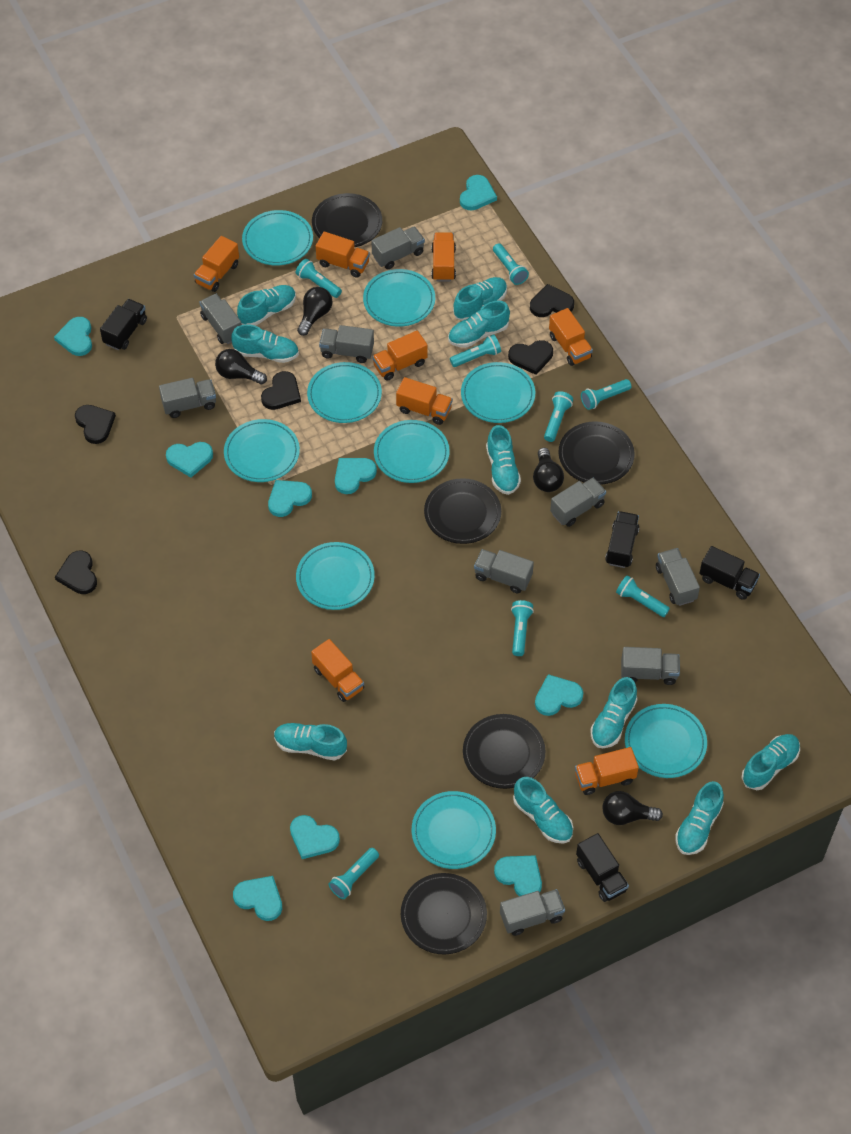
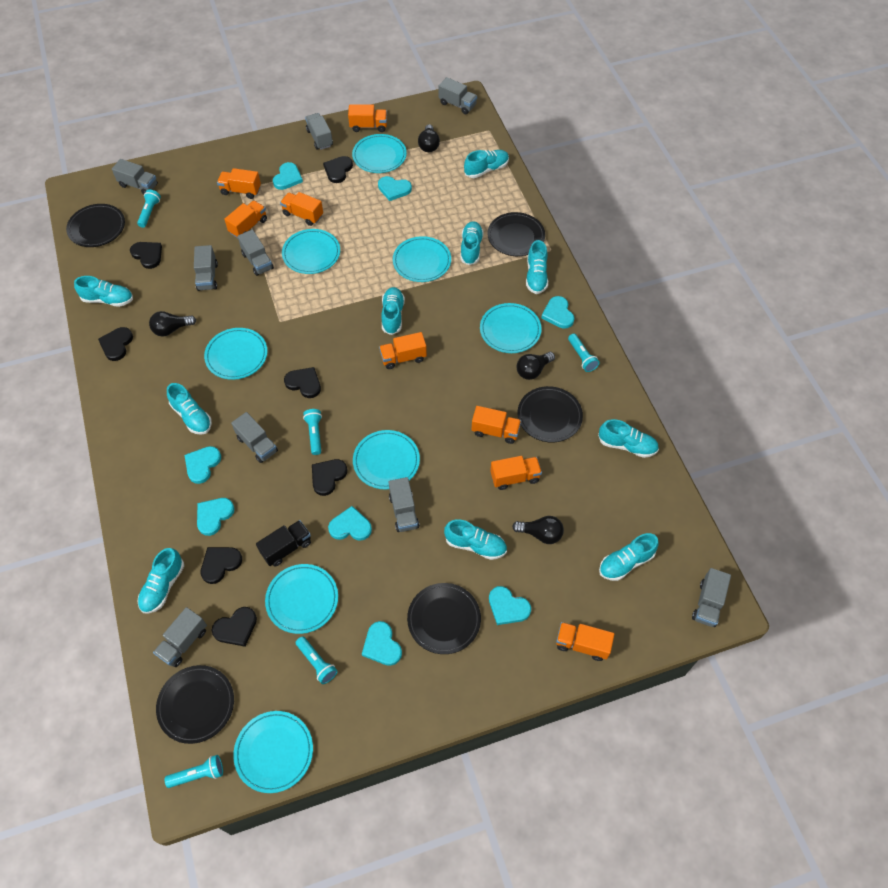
black heart: [55,550,97,594] [75,405,116,444] [261,371,301,410] [508,340,553,375] [530,284,574,317] = 5 -> [98,327,133,361] [130,242,162,269] [201,547,242,584] [212,607,257,647] [284,367,321,398] [312,459,347,496] [323,156,353,183] = 7
black truck: [100,299,147,350] [576,833,629,902] [605,511,639,568] [699,546,760,600] = 4 -> [256,520,311,567] = 1
turquoise flashlight: [296,259,342,298] [329,848,379,899] [450,334,501,367] [493,243,529,285] [511,600,534,656] [544,391,573,442] [581,379,631,410] [616,575,670,617] = 8 -> [137,190,161,228] [164,755,223,788] [295,636,338,684] [303,409,322,455] [568,334,600,372] = 5
turquoise heart: [54,317,92,356] [166,442,213,477] [233,876,282,921] [268,480,312,517] [290,815,340,859] [335,458,377,494] [460,175,497,210] [494,855,542,896] [535,674,583,716] = 9 -> [185,446,221,484] [197,498,235,536] [273,162,303,190] [328,506,372,541] [362,621,402,666] [378,176,412,201] [489,586,531,625] [541,296,574,329] = 8
turquoise plate: [224,419,300,482] [242,210,313,266] [296,542,375,610] [307,362,382,423] [363,269,435,327] [374,420,450,483] [412,791,496,869] [461,362,535,423] [625,704,707,778] = 9 -> [204,328,267,380] [233,711,313,793] [265,564,338,634] [282,229,340,274] [352,134,407,173] [353,430,420,489] [393,236,451,282] [480,303,542,353] = 8

